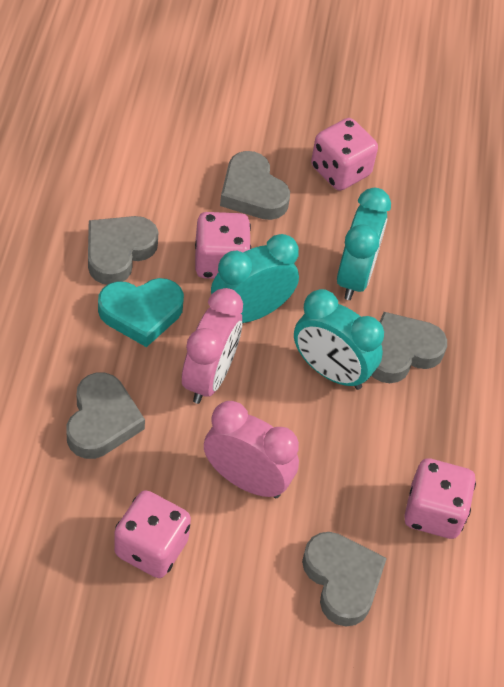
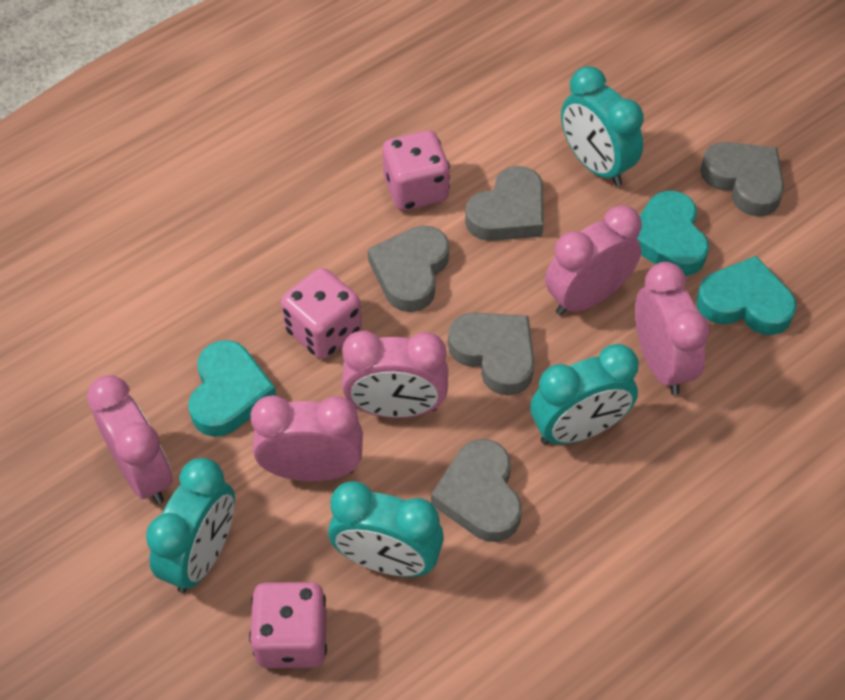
pink clock: [182,288,243,404] [204,401,299,498] = 2 -> [87,376,173,504] [251,395,363,481] [342,331,448,418] [545,205,642,316] [635,262,710,395] = 5
pink dice: [114,490,191,578] [195,212,251,279] [311,118,378,191] [404,458,476,539] = 4 -> [249,582,327,668] [281,268,362,359] [383,130,450,211] = 3
turquoise clock: [211,234,299,323] [294,289,384,390] [337,188,391,300] = 3 -> [146,458,235,593] [328,481,444,577] [530,344,638,445] [561,66,644,186] = 4
turquoise heart: [98,278,184,347] = 1 -> [189,340,276,437] [637,191,709,276] [696,256,797,335] = 3

